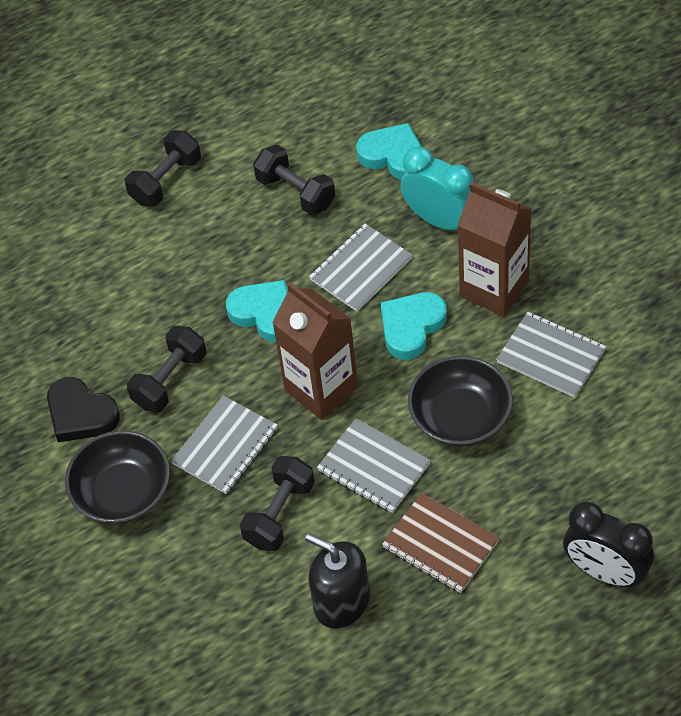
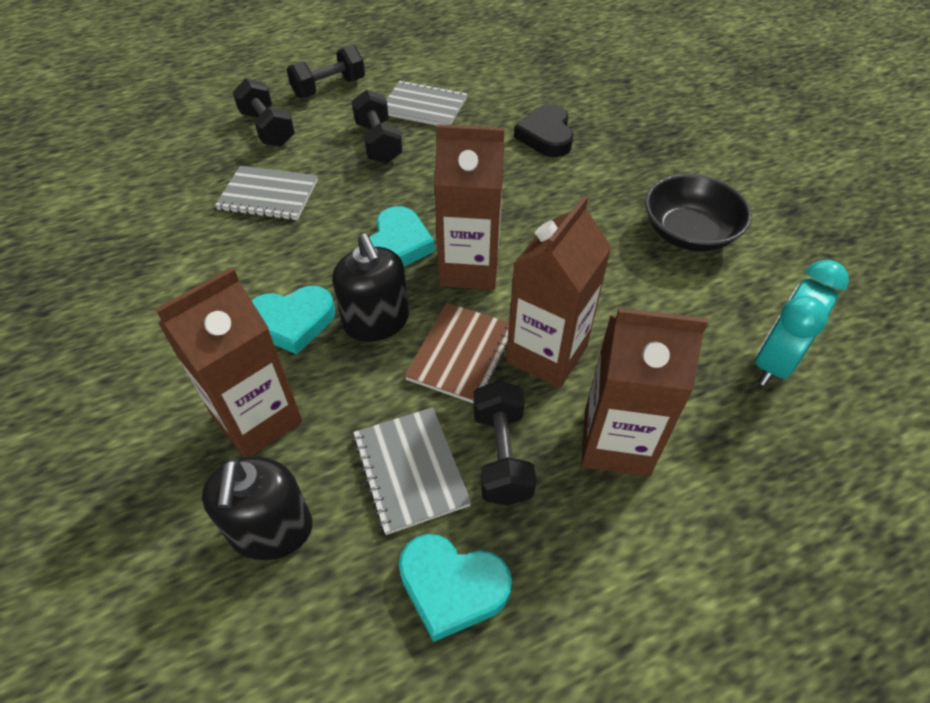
black bowl: [65,430,170,524] [408,356,513,446] = 2 -> [645,174,752,252] = 1
black clock: [563,502,654,588] = 1 -> none = 0
black soap dispenser: [305,533,370,629] = 1 -> [202,456,313,560] [332,234,409,342] = 2
brown carton: [272,282,358,420] [457,182,532,316] = 2 -> [155,267,302,457] [434,124,505,290] [506,196,612,388] [581,308,708,477] = 4
grey notebook: [171,395,278,494] [309,224,413,312] [317,418,431,513] [496,312,606,398] = 4 -> [215,166,318,220] [353,407,471,535] [386,80,467,126] = 3

